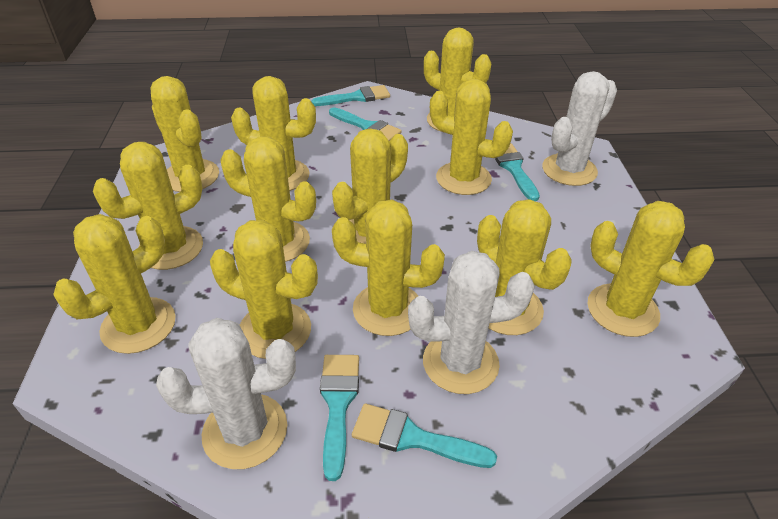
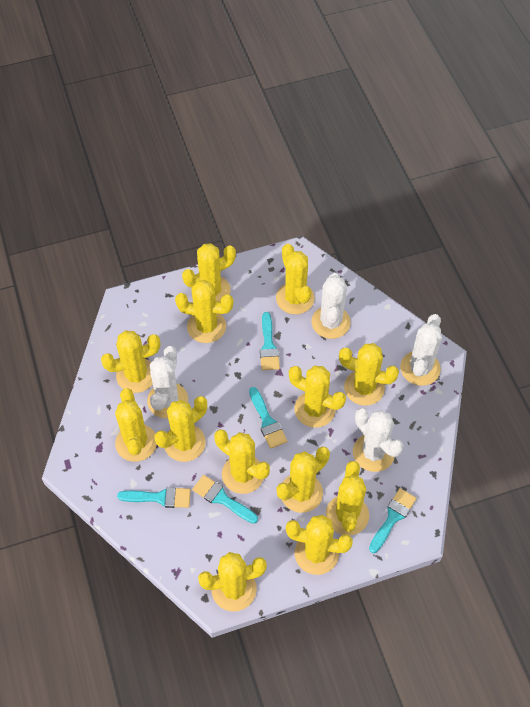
white cactus: [156,318,296,469] [408,251,535,394] [542,71,617,186] = 3 -> [147,346,188,418] [311,273,351,339] [353,408,404,472] [400,314,442,386] = 4
yellow cactus: [53,214,176,354] [93,142,203,270] [150,76,219,192] [210,220,318,359] [220,136,316,262] [231,76,316,191] [332,128,408,244] [332,200,445,336] [424,28,491,133] [430,79,513,195] [477,199,572,335] [588,201,715,337] = 12 -> [101,331,160,393] [115,388,157,462] [155,396,207,462] [175,280,233,343] [182,243,236,302] [198,552,267,611] [214,429,270,494] [276,244,314,314] [277,446,330,513] [286,515,353,575] [289,366,346,428] [326,461,369,535] [339,343,399,406] = 13

